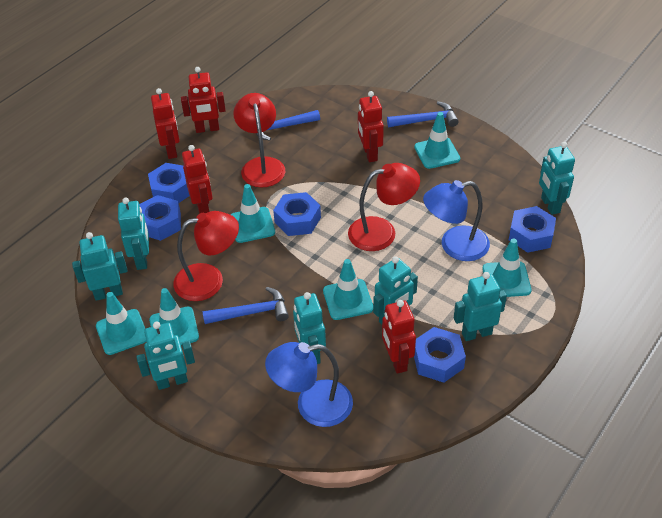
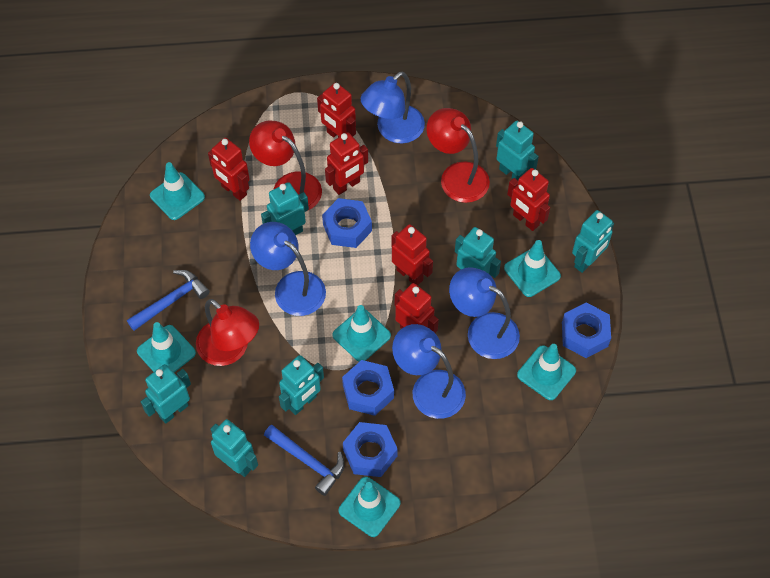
blue hammer: [203,287,289,324] [255,110,320,140] [387,101,459,127] = 3 -> [127,270,210,331] [264,425,345,496] = 2
blue lamp: [265,342,353,427] [423,180,490,261] = 2 -> [250,222,326,316] [361,72,425,143] [392,324,466,419] [449,267,520,359] = 4
blue nut: [139,195,181,241] [148,163,190,203] [273,192,321,236] [414,327,466,383] [509,206,556,253] = 5 -> [322,198,372,248] [342,360,394,416] [343,422,398,477] [562,302,611,358] = 4
red robot: [151,88,180,159] [181,67,226,133] [182,145,213,214] [358,91,384,162] [382,300,416,374] = 5 -> [208,138,250,201] [317,83,356,138] [325,132,368,195] [392,224,433,286] [395,283,439,333] [507,168,550,231] = 6

